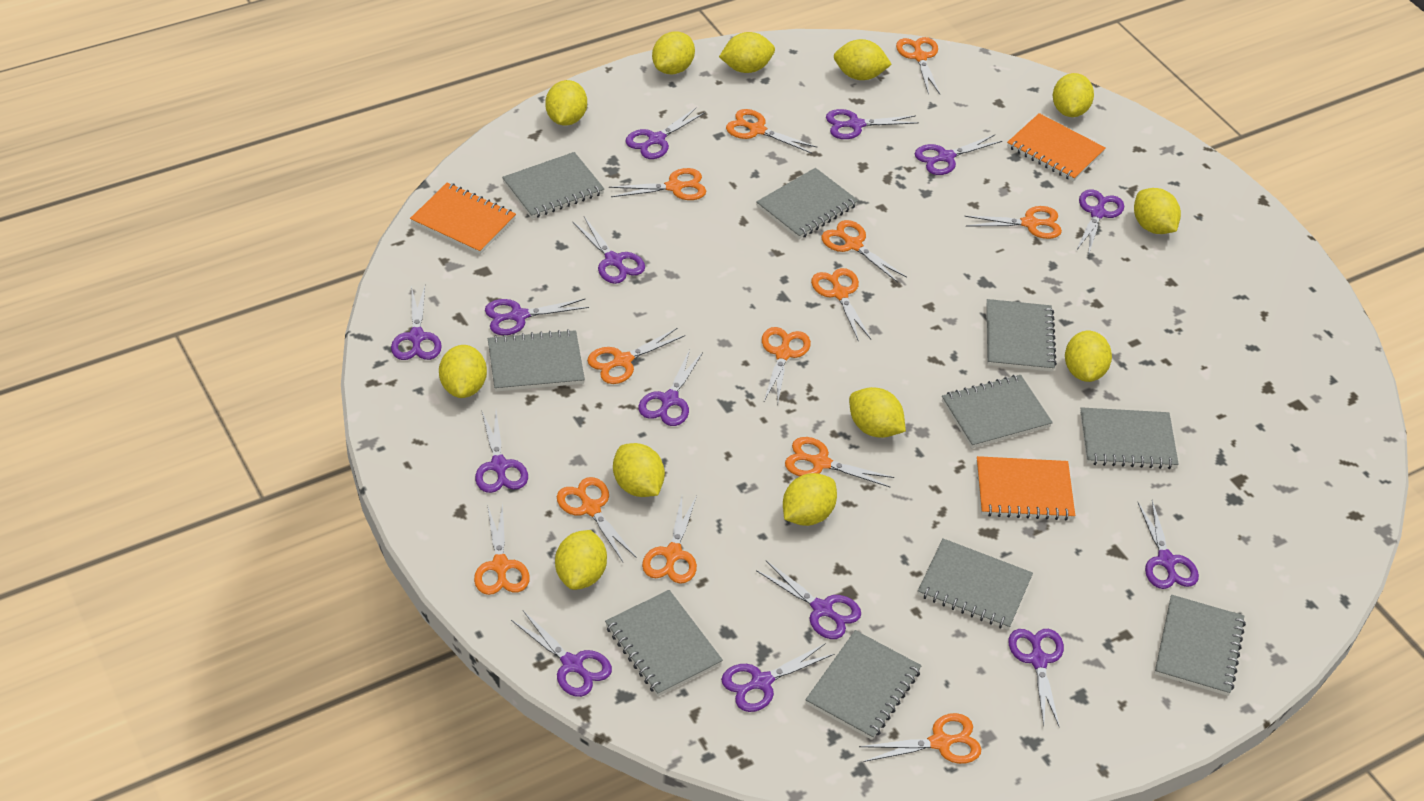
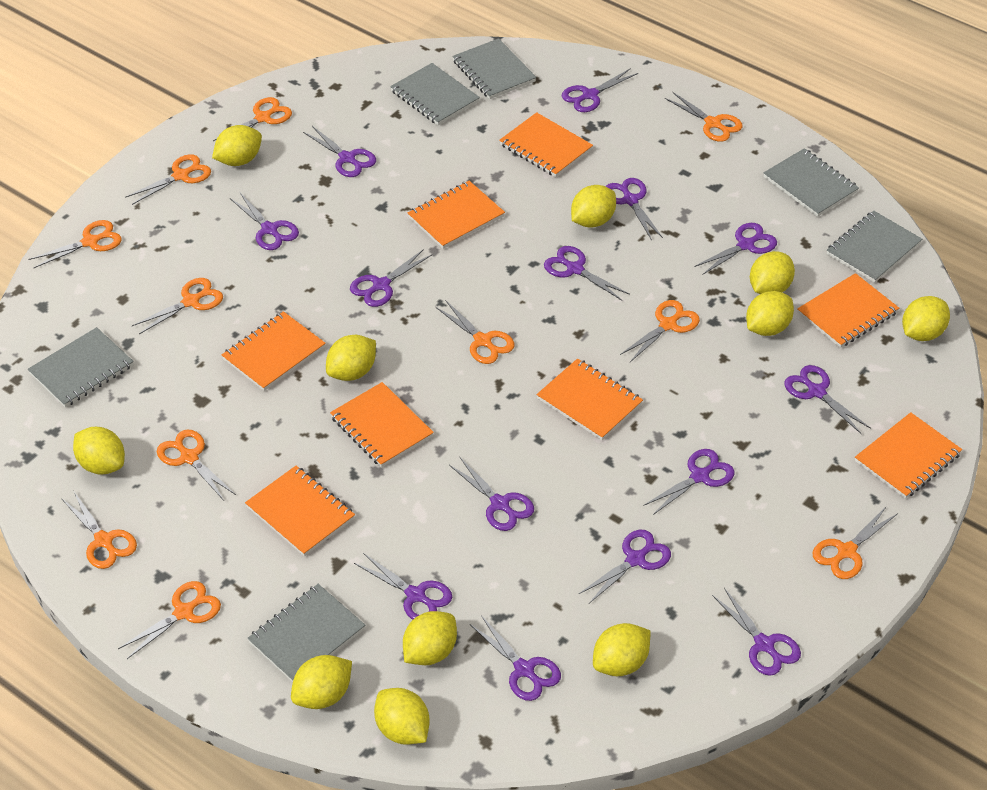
grey notebook: [488,329,585,392] [502,152,604,219] [605,590,723,696] [756,168,858,239] [805,630,922,740] [918,538,1033,630] [942,375,1053,448] [986,299,1057,372] [1080,407,1179,469] [1154,595,1246,696] = 10 -> [28,327,134,407] [247,584,365,682] [390,63,480,125] [452,38,536,99] [764,148,859,217] [827,211,922,283] = 6
orange notebook: [410,182,516,254] [976,456,1075,520] [1007,113,1106,181] = 3 -> [222,311,326,391] [245,465,355,556] [330,382,434,467] [408,181,505,249] [499,112,593,177] [537,358,643,440] [797,273,899,348] [855,412,962,499] = 8
orange scissors: [474,503,530,595] [557,477,637,562] [587,328,685,384] [609,168,706,200] [642,496,697,584] [726,109,817,154] [762,327,811,403] [785,437,894,488] [811,268,871,342] [822,220,907,283] [859,713,981,764] [896,37,940,95] [964,206,1062,239] = 13 -> [28,220,122,268] [61,492,137,569] [118,581,221,659] [125,154,211,205] [132,278,223,334] [157,430,236,501] [213,97,292,141] [436,300,515,364] [620,300,700,362] [665,92,743,142] [812,507,898,579] = 11
yellow lemon: [439,345,487,398] [545,80,587,126] [555,530,607,590] [613,443,665,497] [652,32,695,74] [719,32,775,73] [783,473,837,526] [834,39,892,80] [849,387,906,438] [1053,73,1094,117] [1065,331,1112,382] [1134,188,1181,234] = 12 -> [73,427,125,474] [212,125,262,166] [291,655,352,709] [326,335,376,381] [374,688,430,745] [403,611,457,665] [571,185,616,228] [593,623,650,676] [746,291,794,336] [750,251,795,294] [902,296,950,341] = 11

